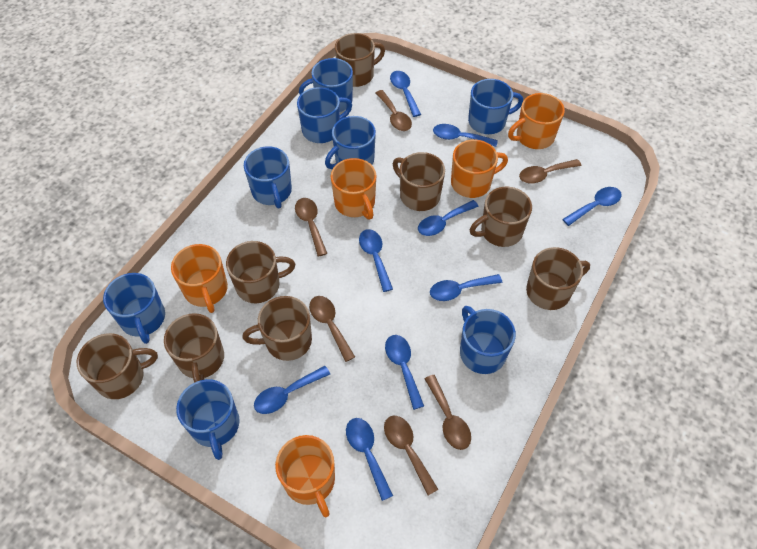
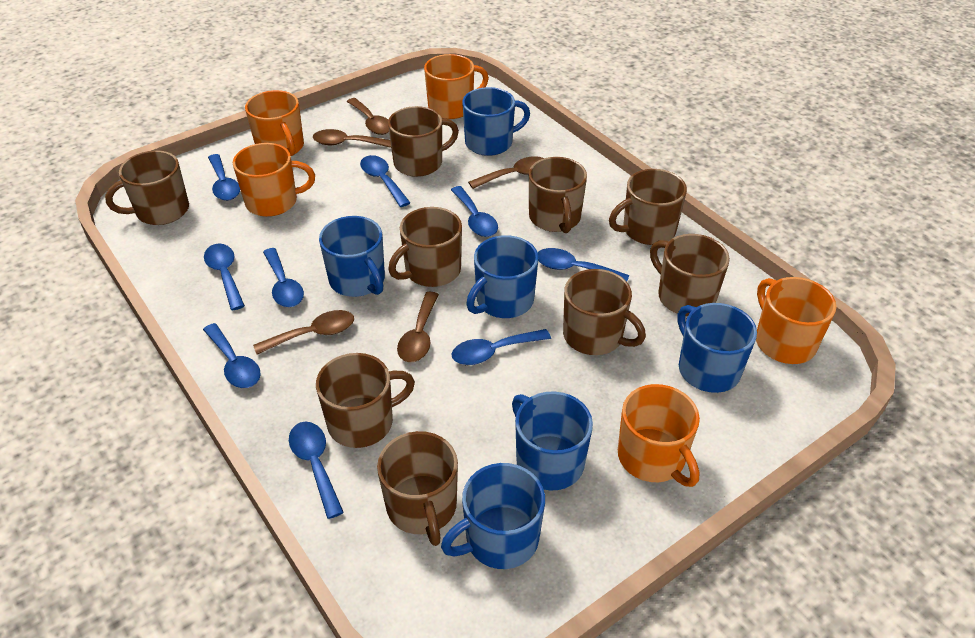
blue mug: [103,273,165,344] [176,379,240,460] [244,147,292,209] [297,87,352,143] [299,58,353,112] [325,116,376,169] [460,306,516,374] [468,79,523,134] = 8 -> [319,216,385,297] [441,463,545,569] [462,87,530,156] [466,235,539,318] [512,391,593,491] [677,303,757,393] = 6
brown mug: [77,333,158,399] [164,313,224,383] [226,241,295,303] [242,296,312,361] [335,33,385,87] [393,152,445,211] [470,187,532,247] [526,247,590,310] = 8 -> [105,150,189,225] [316,353,415,448] [377,431,458,546] [388,106,459,177] [388,207,462,287] [529,157,587,233] [563,269,646,355] [609,169,687,245] [650,234,730,316] = 9
brown spoon: [295,198,328,257] [309,296,355,362] [376,90,412,131] [384,416,439,495] [424,375,471,450] [519,159,581,184] = 6 -> [253,310,354,355] [313,129,391,148] [347,98,389,135] [397,292,439,362] [468,156,544,189] = 5

